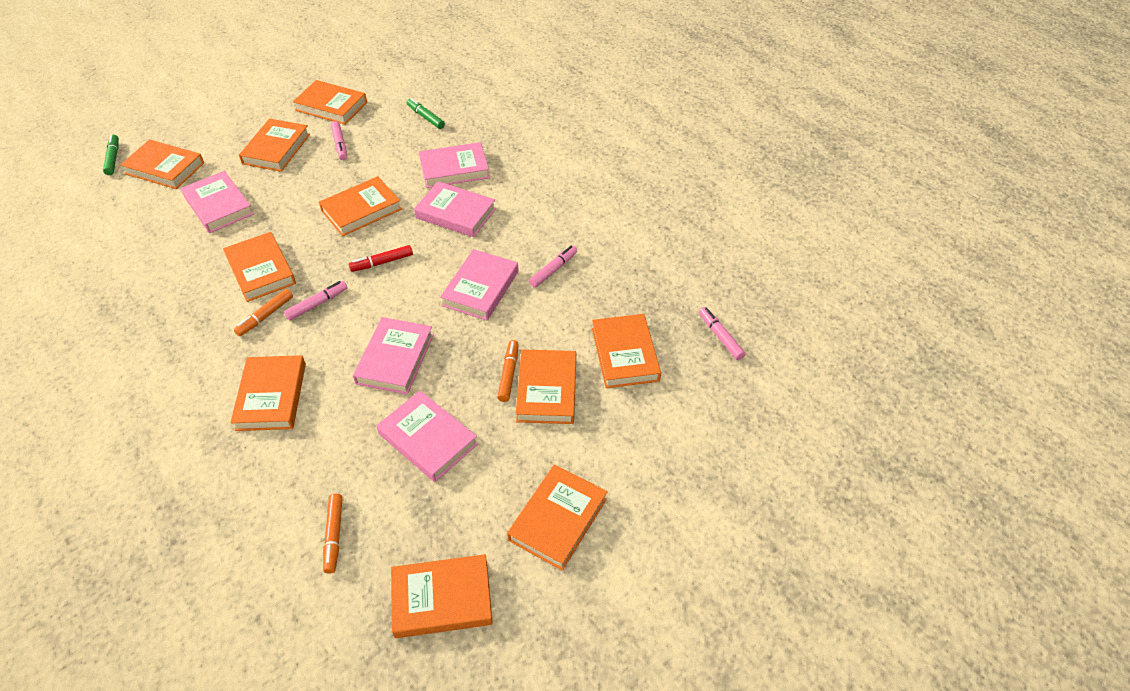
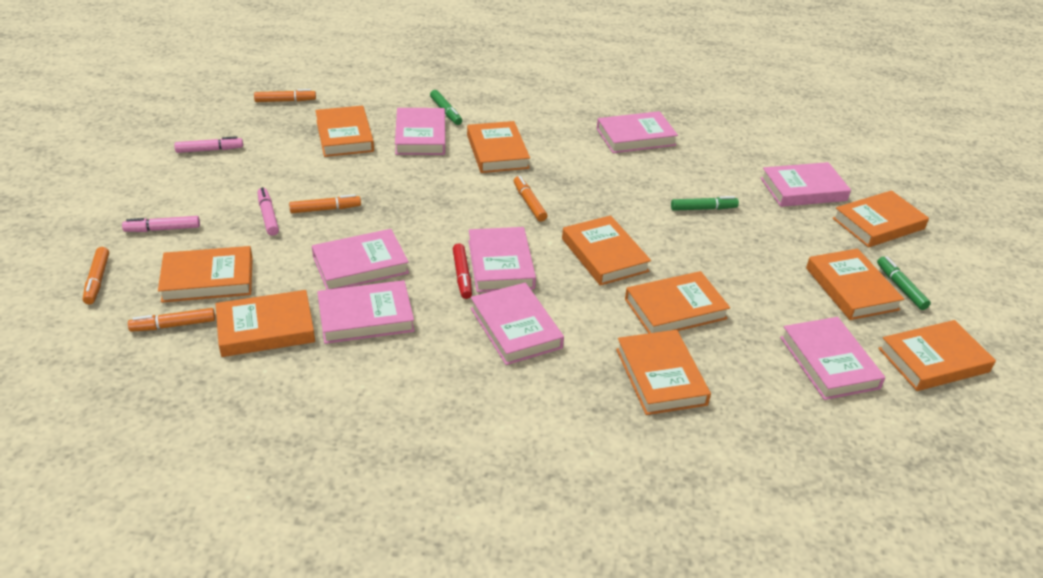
green marker: [103,134,119,175] [407,98,445,129] = 2 -> [430,90,462,125] [671,196,739,211] [877,256,931,310] = 3
orange marker: [234,289,293,336] [323,493,343,573] [497,340,519,402] = 3 -> [83,247,109,304] [128,308,215,332] [254,89,316,102] [289,194,361,213] [514,176,547,222] = 5
pink book: [181,171,254,233] [353,317,434,394] [376,391,478,482] [414,181,496,237] [419,142,490,188] [440,249,518,321] = 6 -> [312,229,409,290] [317,280,414,344] [395,108,445,155] [468,227,536,292] [471,283,564,365] [597,111,678,153] [761,162,851,207] [780,317,885,400] = 8
pink marker: [284,281,348,320] [331,121,347,160] [529,245,577,288] [699,307,745,360] = 4 -> [122,216,200,232] [174,136,243,153] [258,187,279,236] = 3

